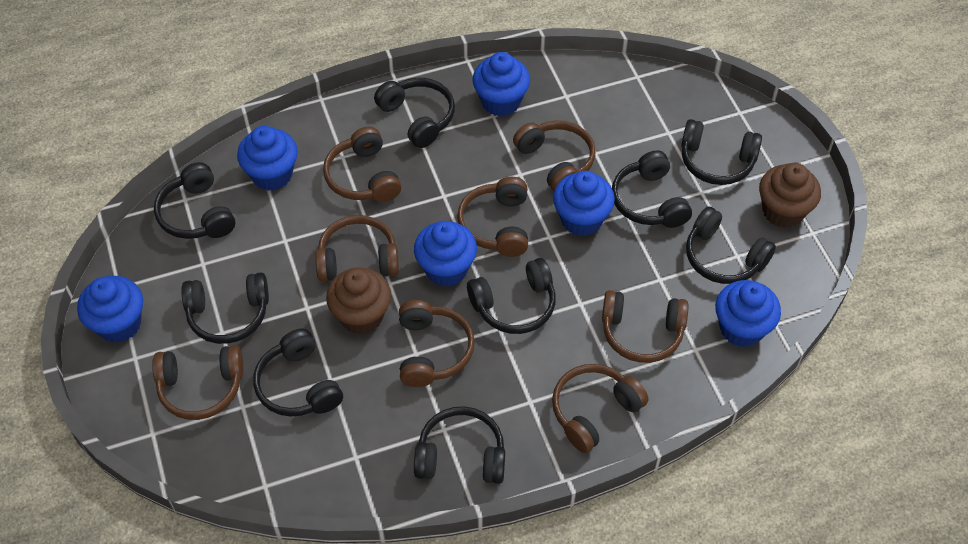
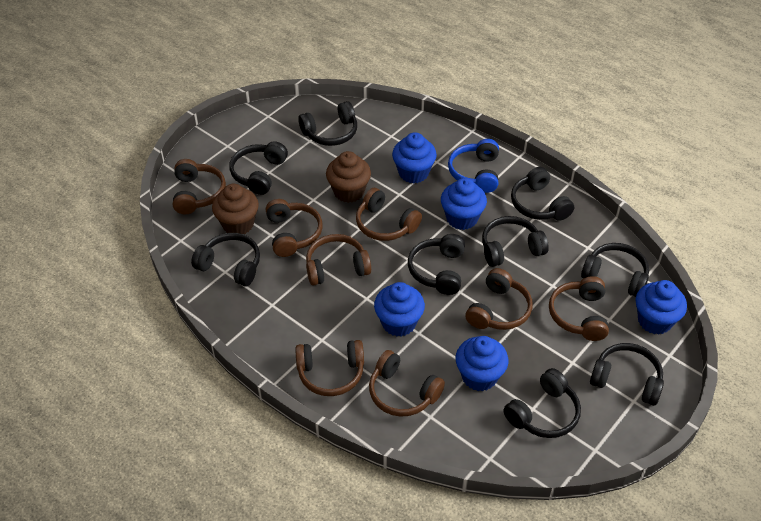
blue cupcake: [77,276,143,343] [237,126,298,191] [414,221,477,286] [472,52,530,117] [553,171,615,236] [715,280,781,347] = 6 -> [374,282,425,337] [392,132,437,184] [441,178,487,230] [455,336,508,391] [635,280,687,335] = 5
blue headphones: none = 0 -> [448,139,499,193] = 1

